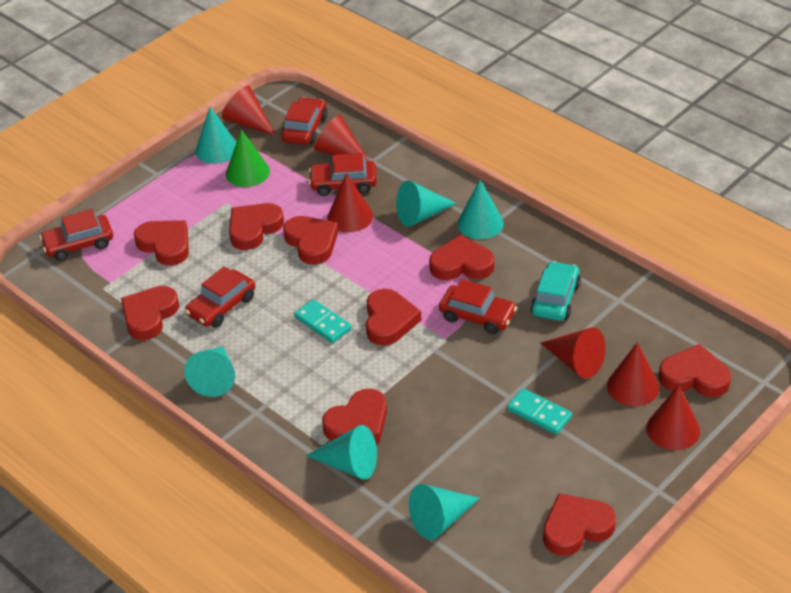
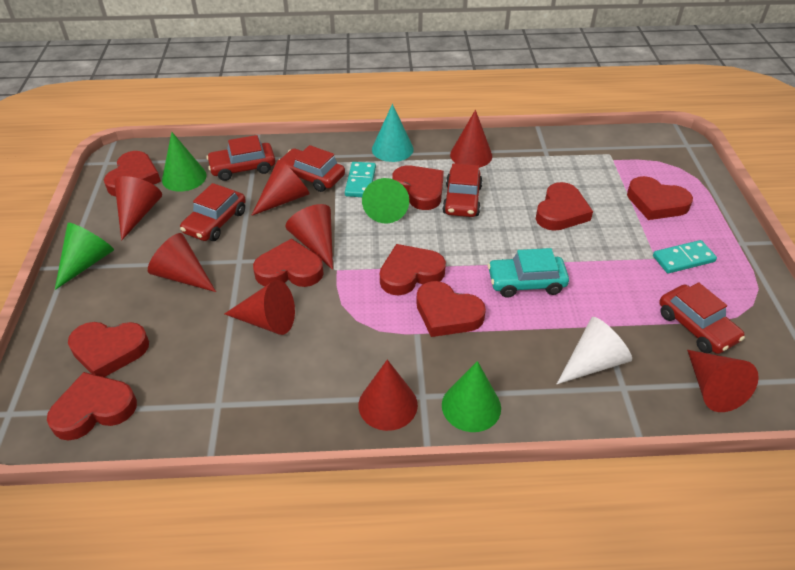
green cone: [226,129,270,187] = 1 -> [55,223,114,290] [162,132,207,192] [362,178,409,223] [442,361,501,432] = 4
red cone: [222,86,276,136] [314,115,369,161] [328,173,373,232] [541,327,606,379] [607,342,659,406] [646,385,700,450] = 6 -> [114,176,162,241] [148,233,216,292] [225,280,295,335] [251,160,310,216] [286,204,333,270] [358,360,418,431] [450,110,492,168] [687,350,759,412] = 8
turquoise cone: [184,346,235,397] [195,107,237,164] [306,425,377,480] [396,180,457,227] [409,484,480,540] [457,180,504,239] = 6 -> [372,104,413,162] = 1
white cone: none = 0 -> [557,317,632,384] = 1

